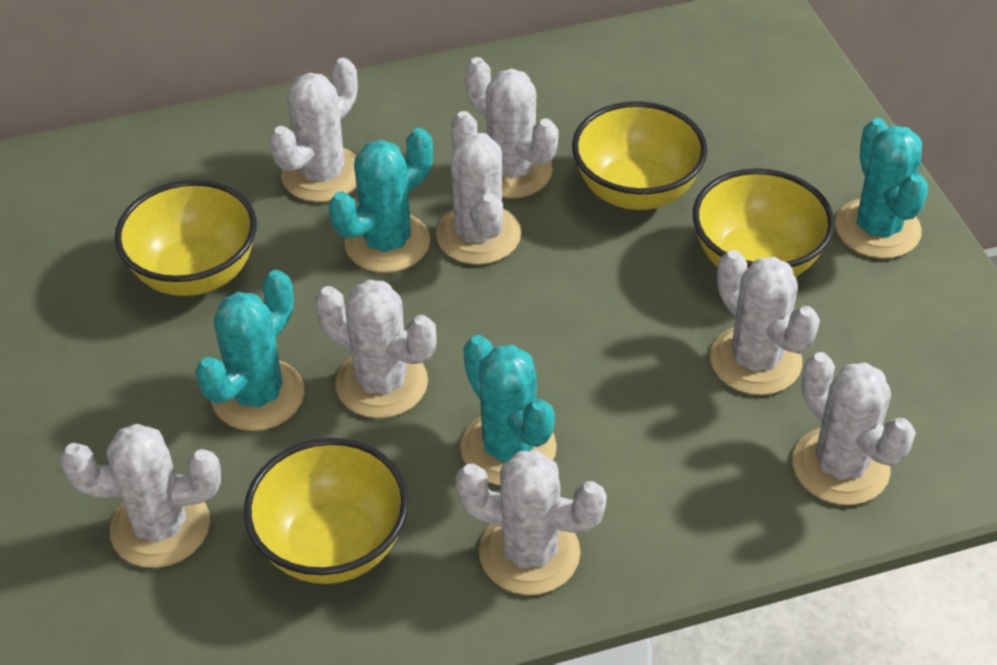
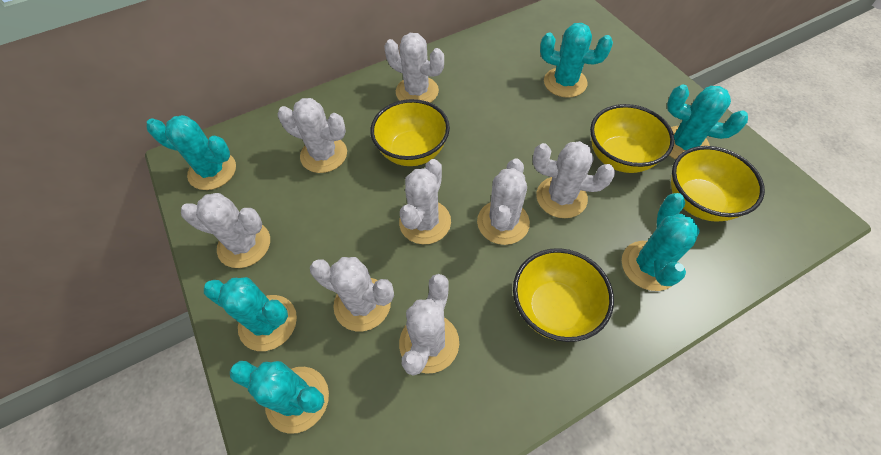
turquoise cactus: [195,270,304,431] [328,128,433,273] [460,335,557,485] [835,118,928,259] = 4 -> [147,115,236,190] [204,277,297,351] [230,361,329,434] [540,23,613,98] [622,193,700,291] [667,85,748,159] = 6

